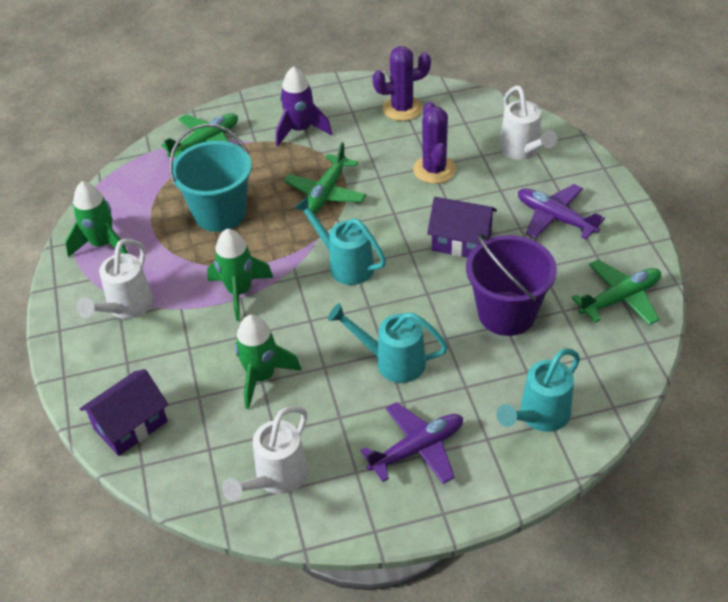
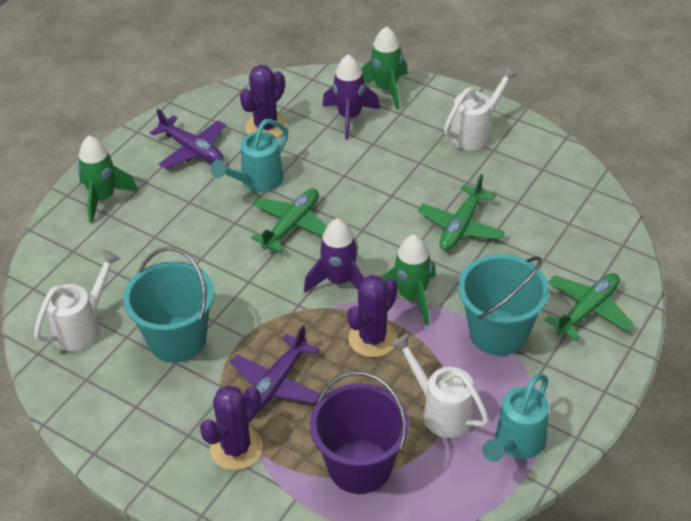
purple cactus: [372,46,431,121] [413,102,456,184] = 2 -> [200,385,263,470] [240,65,287,138] [347,275,397,357] = 3
purple house: [80,369,168,456] [427,197,497,258] = 2 -> none = 0
purple rocket: [276,66,332,147] = 1 -> [304,218,364,293] [322,54,380,140] = 2
turquoise bucket: [169,124,252,232] = 1 -> [123,247,214,362] [458,254,549,356] = 2
turquoise watering can: [293,196,386,285] [328,303,448,383] [496,348,580,432] = 3 -> [211,119,288,192] [483,374,549,462] = 2

